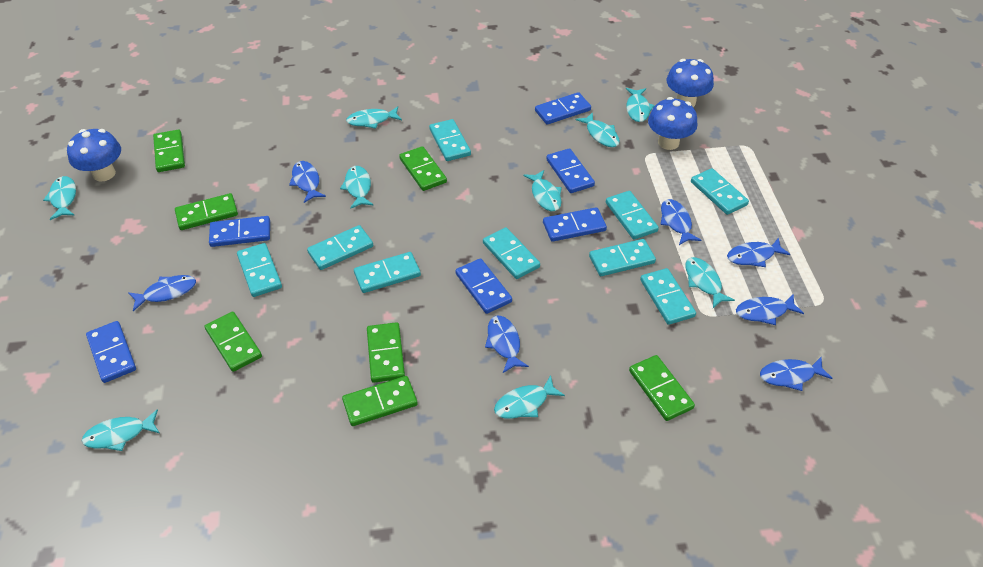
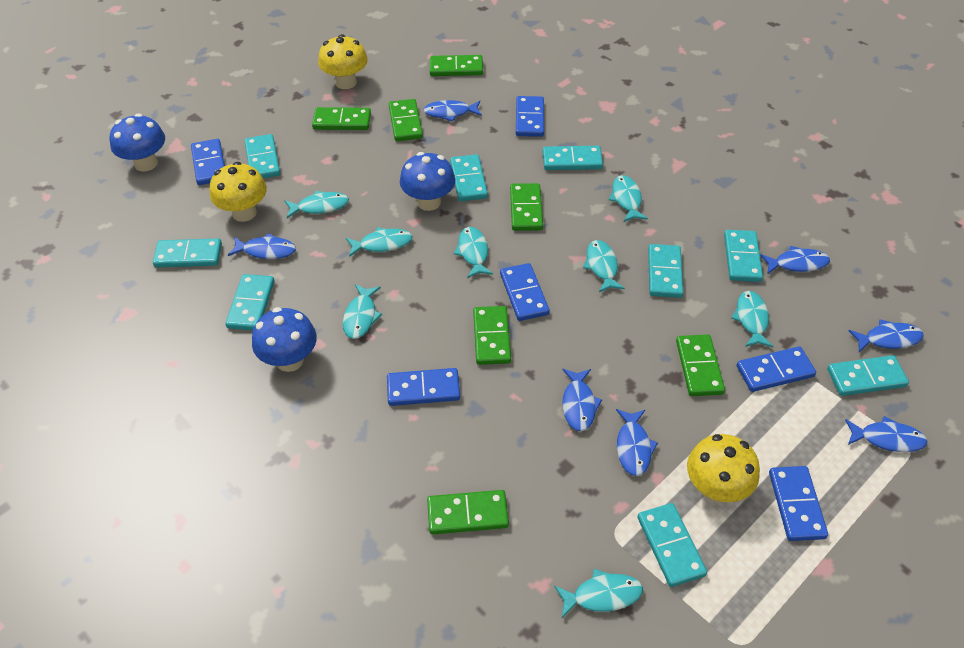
turquoise fish: [43,176,76,220] [82,409,159,451] [340,166,373,209] [346,107,402,129] [494,375,565,419] [523,170,562,211] [576,112,620,147] [626,88,655,122] [685,257,735,308] = 9 -> [284,191,349,218] [343,284,382,339] [346,227,412,257] [454,227,493,278] [554,569,643,618] [583,240,625,292] [609,175,648,222] [731,291,773,347] = 8
yellow mushroom: none = 0 -> [210,162,267,222] [318,34,368,89] [687,434,760,503] = 3

